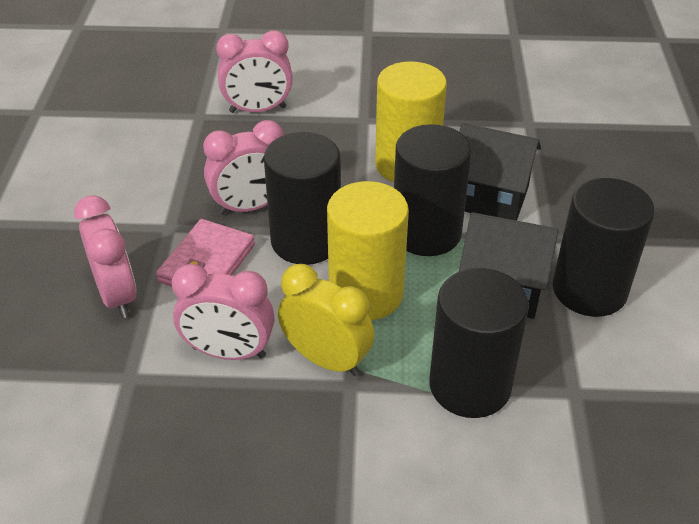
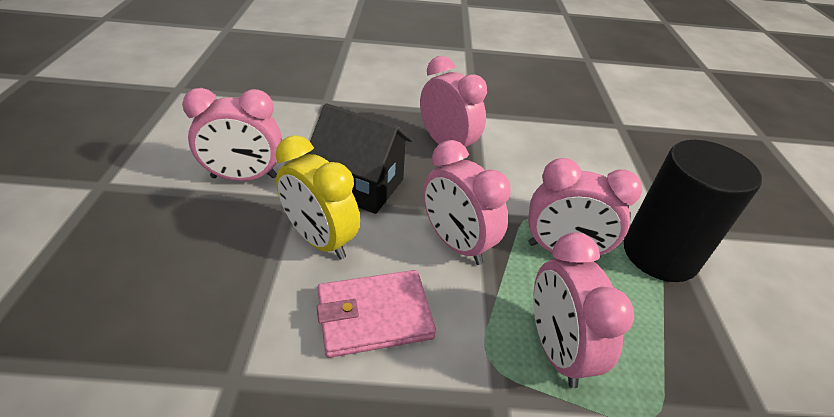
black cylinder: [264,132,341,265] [394,124,472,256] [429,268,529,418] [553,178,655,317] = 4 -> [624,140,762,282] = 1
black house: [459,123,541,221] [459,212,559,319] = 2 -> [306,103,413,214] = 1
pink clock: [74,195,137,318] [172,264,275,360] [203,120,284,215] [216,30,293,113] = 4 -> [182,88,282,181] [420,56,487,158] [423,140,511,265] [528,158,642,260] [533,233,634,388] = 5
yellow cylinder: [327,181,409,320] [375,61,447,182] = 2 -> none = 0

